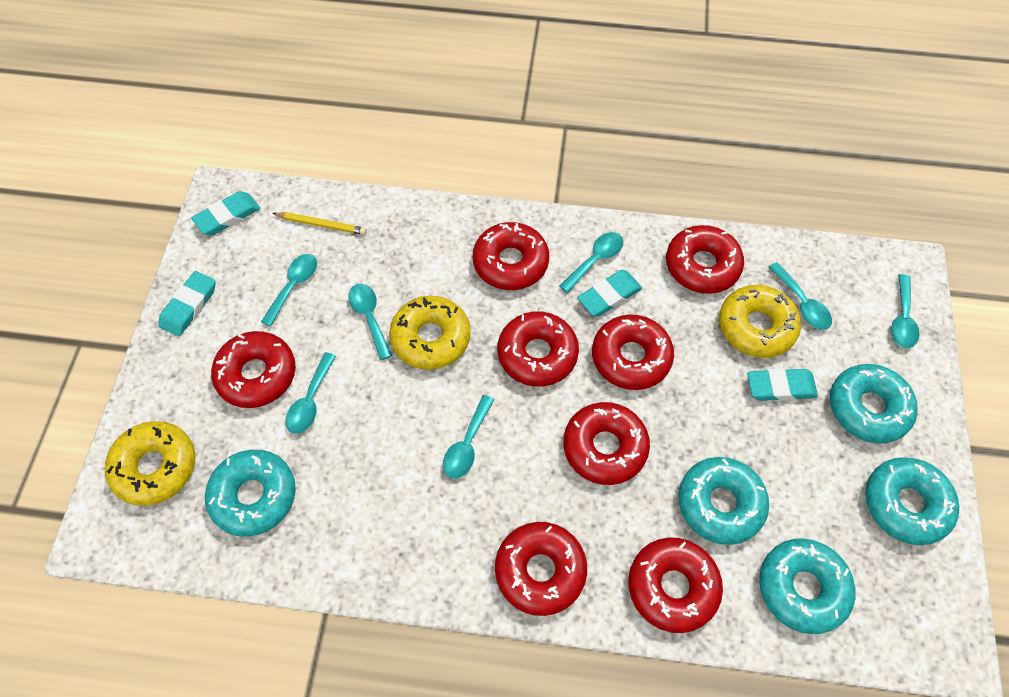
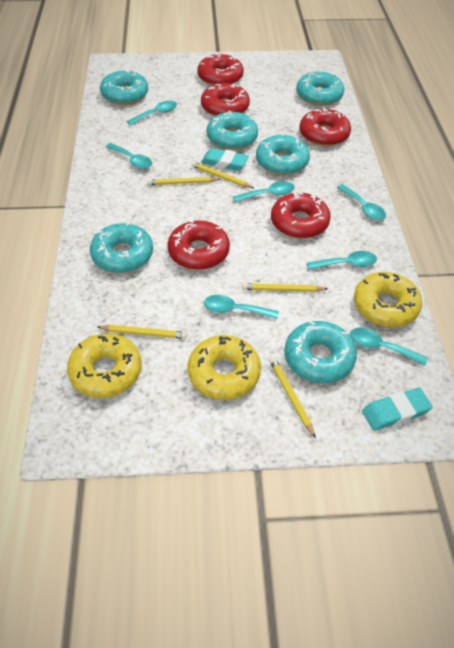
red donut: [211,331,296,408] [473,222,549,290] [495,522,587,616] [498,311,579,387] [563,402,650,485] [592,314,674,390] [628,537,723,633] [666,225,744,294] = 8 -> [167,220,230,270] [197,54,244,86] [201,83,250,116] [271,192,331,239] [299,108,351,146] = 5
turquoise donut: [205,450,296,537] [679,457,769,545] [759,538,855,634] [830,364,918,443] [865,457,959,545] = 5 -> [90,222,153,273] [100,70,148,105] [206,110,258,150] [256,133,310,175] [284,321,357,383] [296,71,344,106] = 6
turquoise eraser: [158,271,216,336] [191,191,260,235] [577,270,643,317] [747,368,818,401] = 4 -> [201,148,249,171] [362,388,432,431] = 2
yellow pencil: [272,212,367,235] = 1 -> [97,325,187,339] [147,177,220,185] [191,161,254,188] [242,283,328,292] [269,357,316,438] = 5

